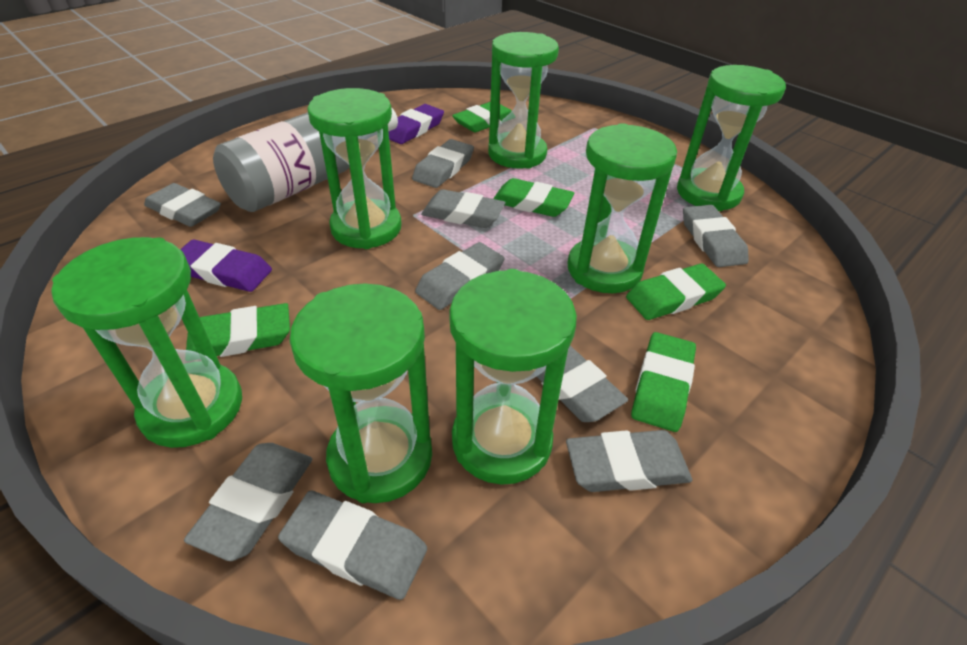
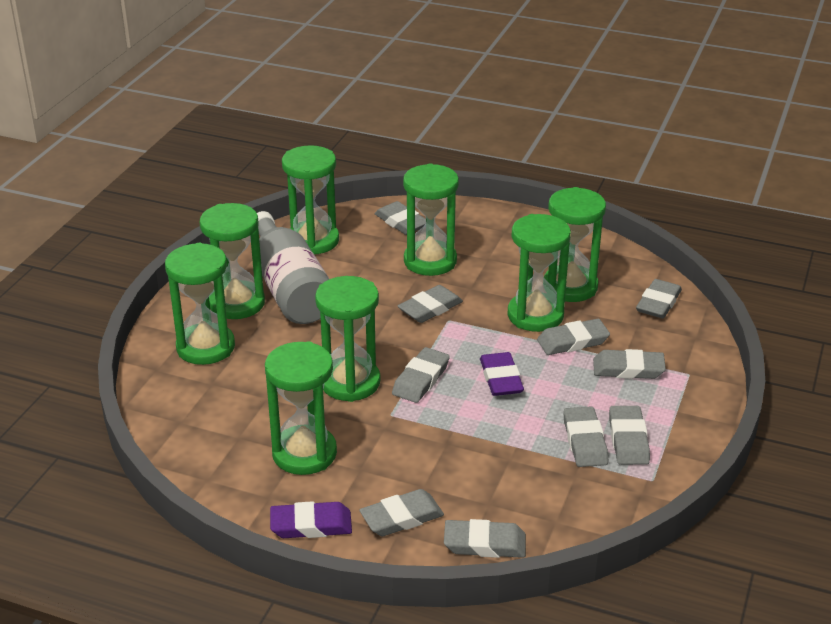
green eraser: [186,303,290,357] [452,102,511,132] [493,178,574,217] [626,264,726,320] [631,332,696,432] = 5 -> none = 0
green hourglass: [51,237,242,448] [289,284,432,503] [307,88,402,249] [449,269,577,485] [488,32,559,169] [567,123,677,293] [677,65,786,211] = 7 -> [165,243,235,365] [200,203,265,319] [265,341,337,475] [282,145,339,255] [315,276,380,402] [403,163,459,276] [507,214,571,332] [544,187,606,302] = 8
grey eraser: [144,183,221,227] [184,443,312,561] [278,490,427,600] [412,139,474,188] [415,242,504,310] [421,189,505,228] [537,346,628,422] [566,430,692,492] [683,205,749,267] = 9 -> [359,489,444,536] [375,201,426,235] [392,347,450,403] [398,285,463,323] [444,519,526,558] [537,319,610,355] [563,407,608,467] [593,349,666,379] [609,406,650,465] [636,279,682,319] = 10

